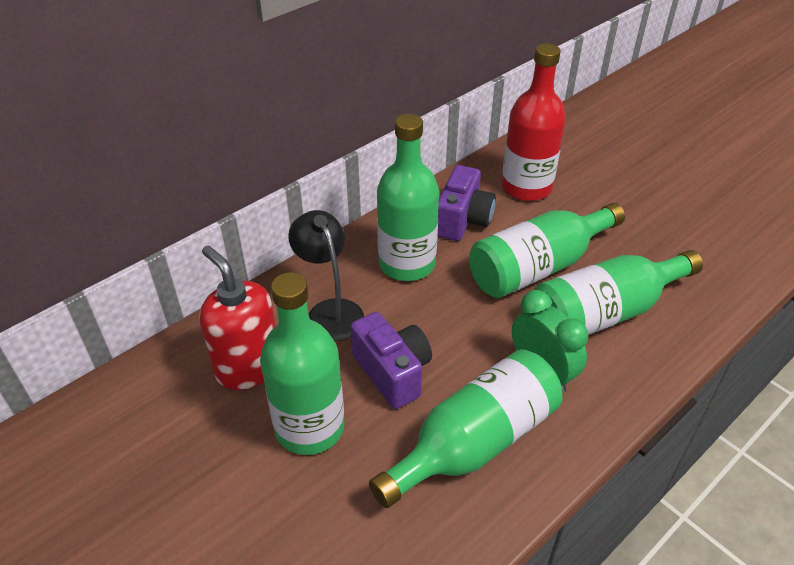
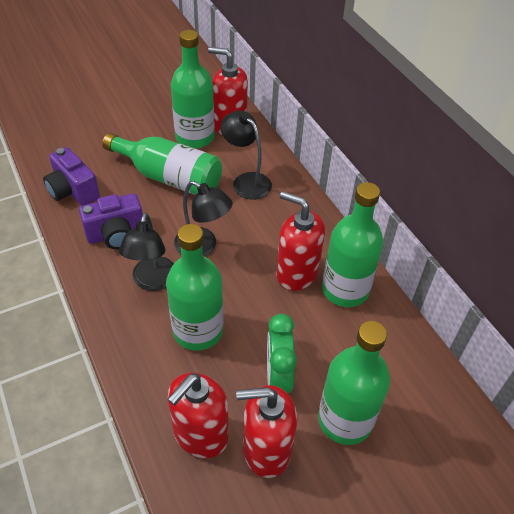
black lamp: [288,210,364,341] = 1 -> [119,213,174,291] [174,181,233,257] [220,111,272,200] = 3
red bottle: [501,43,566,201] = 1 -> none = 0
red soap dispenser: [199,245,276,390] = 1 -> [168,373,229,458] [208,47,248,135] [236,385,297,478] [276,191,325,291] = 4

